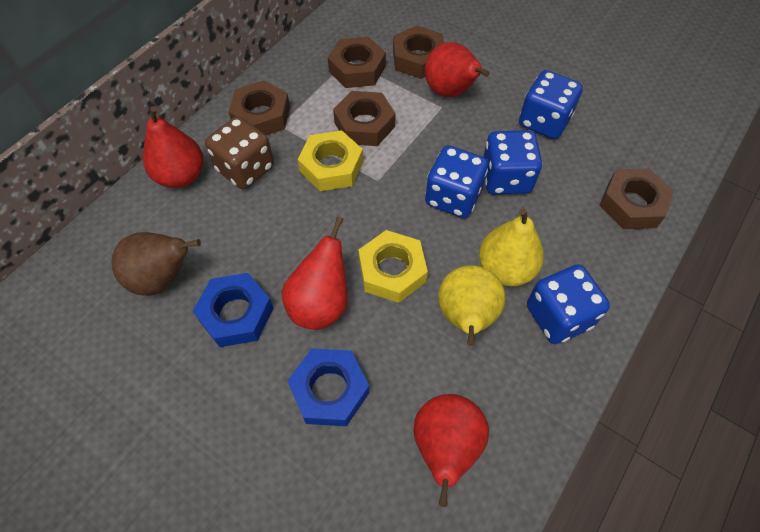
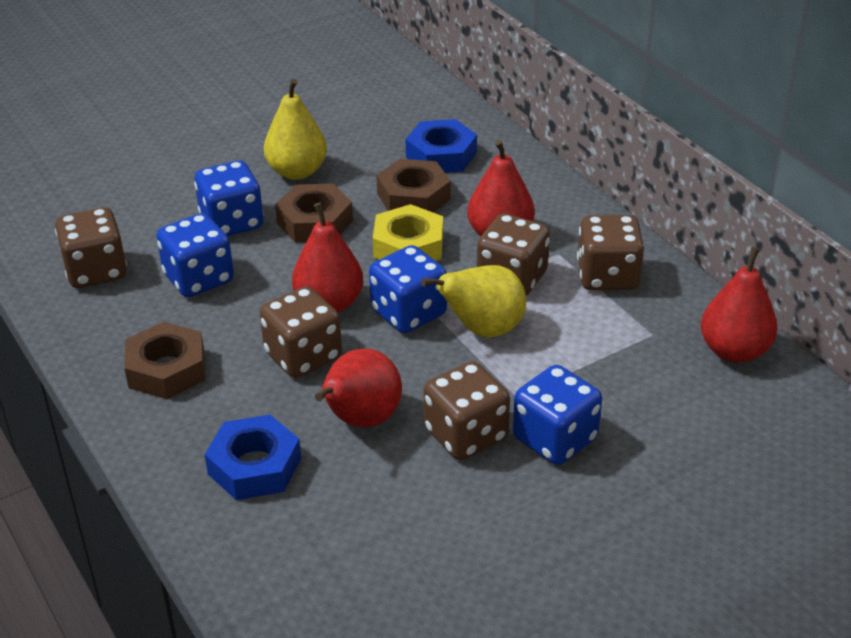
brown dice: [205,116,274,189] = 1 -> [55,207,127,288] [260,286,342,378] [424,361,510,460] [477,213,550,296] [577,215,645,290] = 5
brown nut: [229,80,290,135] [328,37,386,88] [333,91,396,146] [393,25,444,79] [599,168,674,229] = 5 -> [124,322,205,399] [275,183,353,243] [376,159,451,213] = 3
brown pear: [111,232,201,296] = 1 -> none = 0
yellow nut: [298,130,363,191] [359,230,428,303] = 2 -> [373,204,443,261] = 1

